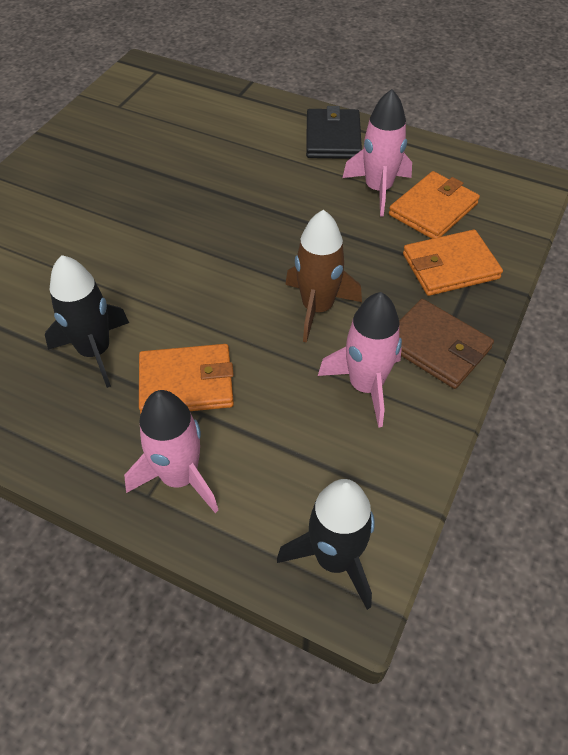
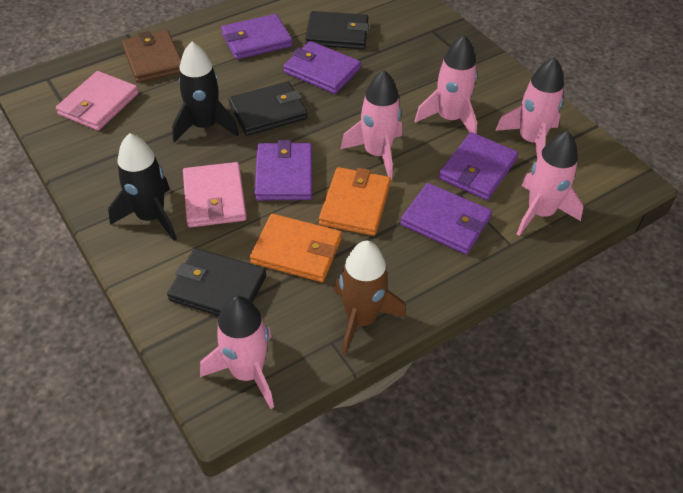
black wallet: [306,106,362,159] = 1 -> [167,248,266,316] [229,82,308,136] [305,11,369,49] = 3
orange wallet: [139,344,234,414] [389,171,480,239] [403,229,503,296] = 3 -> [250,214,342,282] [319,167,391,236] = 2
pink rocket: [124,390,218,513] [318,292,402,428] [343,89,412,217] = 3 -> [200,295,274,409] [341,70,402,180] [415,35,477,134] [495,57,564,159] [517,131,583,236] = 5
pink wallet: none = 0 -> [56,71,139,131] [183,162,247,227] = 2
purple wallet: none = 0 -> [221,14,293,60] [255,140,312,201] [283,41,361,94] [401,183,492,254] [439,132,518,200] = 5

